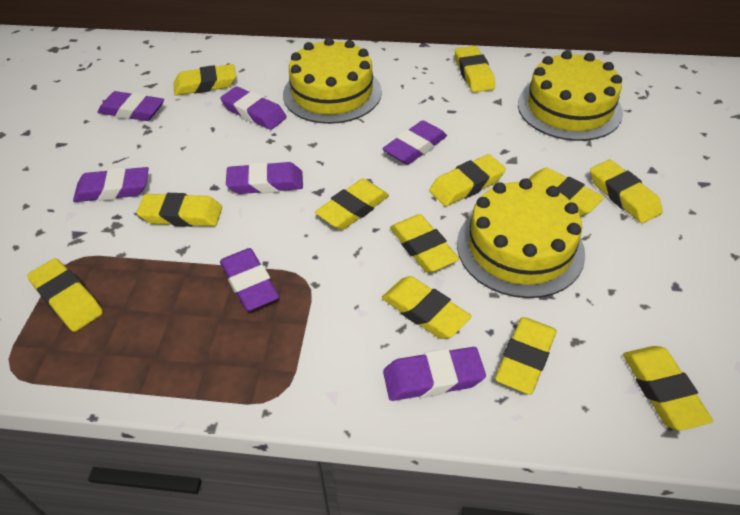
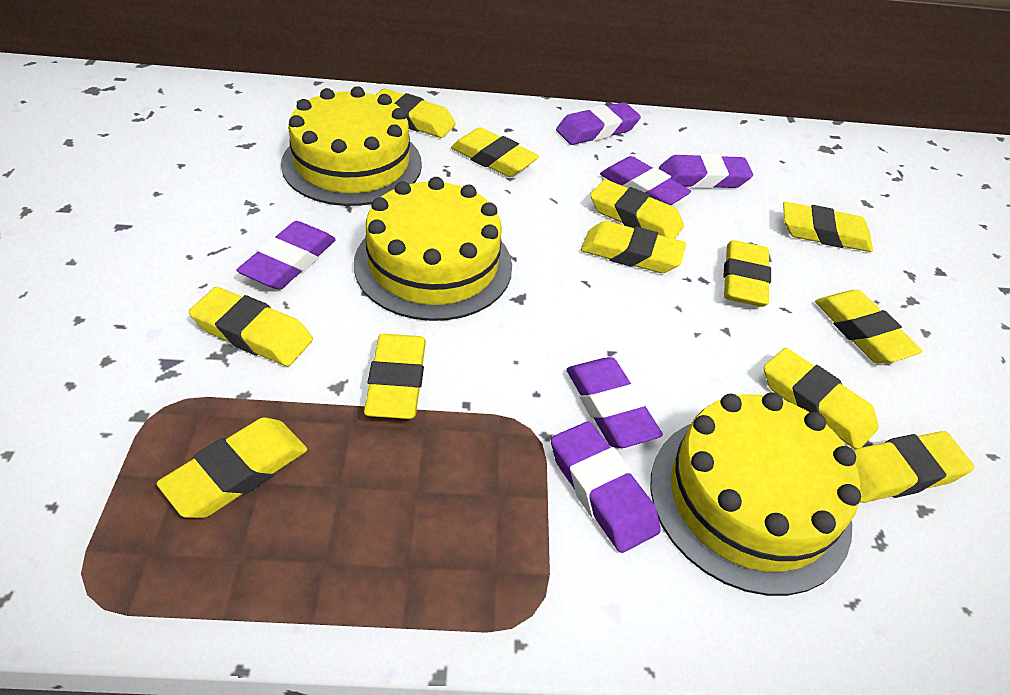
purple eraser: [73,167,149,202] [98,91,164,121] [220,86,287,130] [220,248,279,311] [226,162,303,194] [383,120,447,165] [383,347,486,401] = 7 -> [236,221,336,290] [551,421,661,553] [556,102,641,145] [566,357,663,448] [600,156,691,205] [659,154,753,189] = 6

